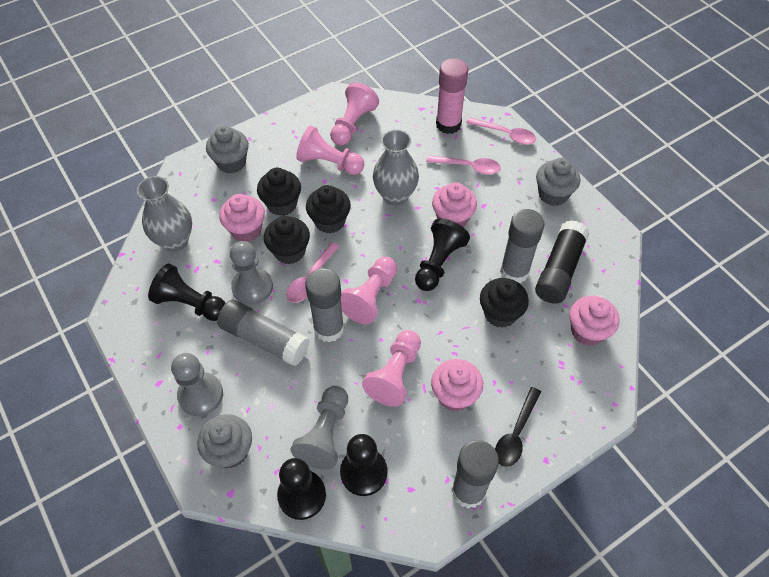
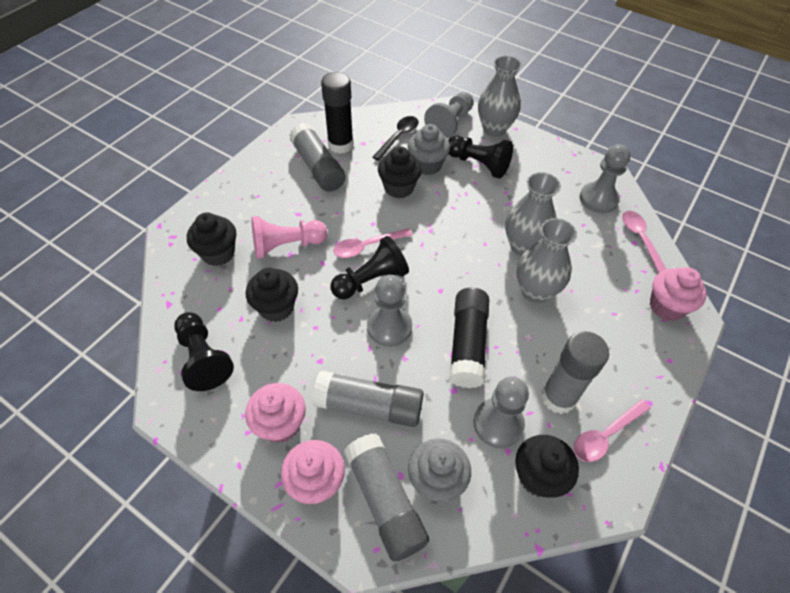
black glue stick: [535,220,589,304] = 1 -> [321,72,354,154] [449,288,489,388] = 2
black pawn: [148,264,226,321] [277,458,326,520] [340,434,387,496] [415,218,470,291] = 4 -> [174,312,234,391] [331,236,409,299] [448,136,513,179] = 3
grey cupcake: [197,414,252,468] [206,126,249,173] [536,158,580,206] = 3 -> [408,124,450,175] [408,438,471,502] = 2
grey pawn: [171,353,223,416] [230,241,273,305] [290,386,348,470] = 3 -> [367,275,412,347] [424,92,474,138] [474,376,529,448] [580,144,631,213] = 4
grey vase: [137,176,192,252] [373,129,419,206] = 2 -> [478,56,522,137] [505,172,561,256] [516,218,577,303] = 3
pink cupcake: [219,194,265,242] [431,359,483,411] [432,182,477,227] [569,296,620,346] = 4 -> [245,383,306,443] [281,440,345,504] [650,267,707,321] = 3
pink glue stick: [436,58,468,134] = 1 -> none = 0
pink pawn: [296,126,365,175] [330,82,379,146] [341,257,397,324] [362,330,421,407] = 4 -> [251,216,327,259] = 1

